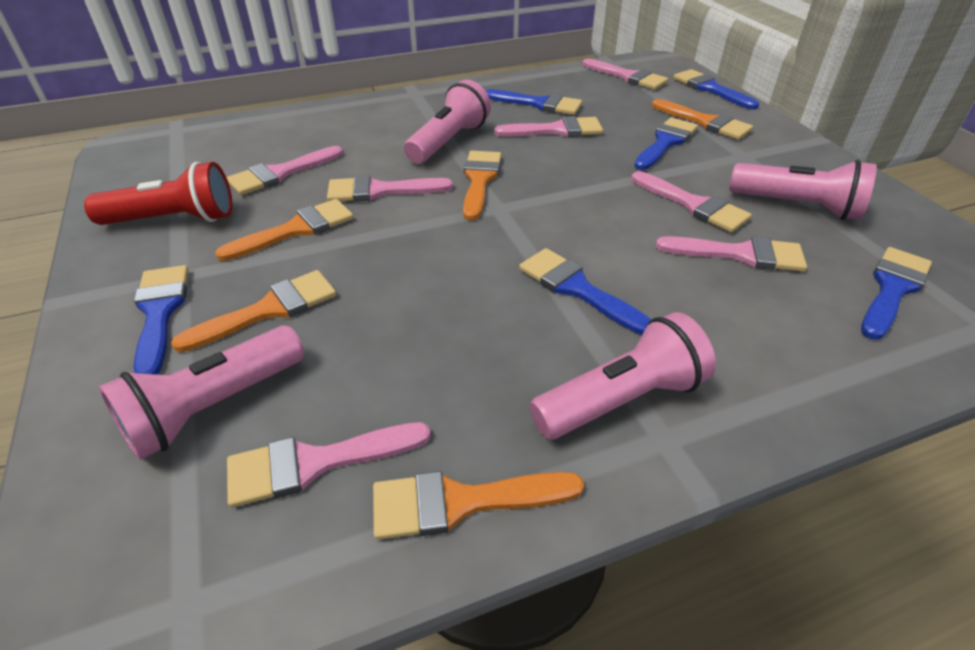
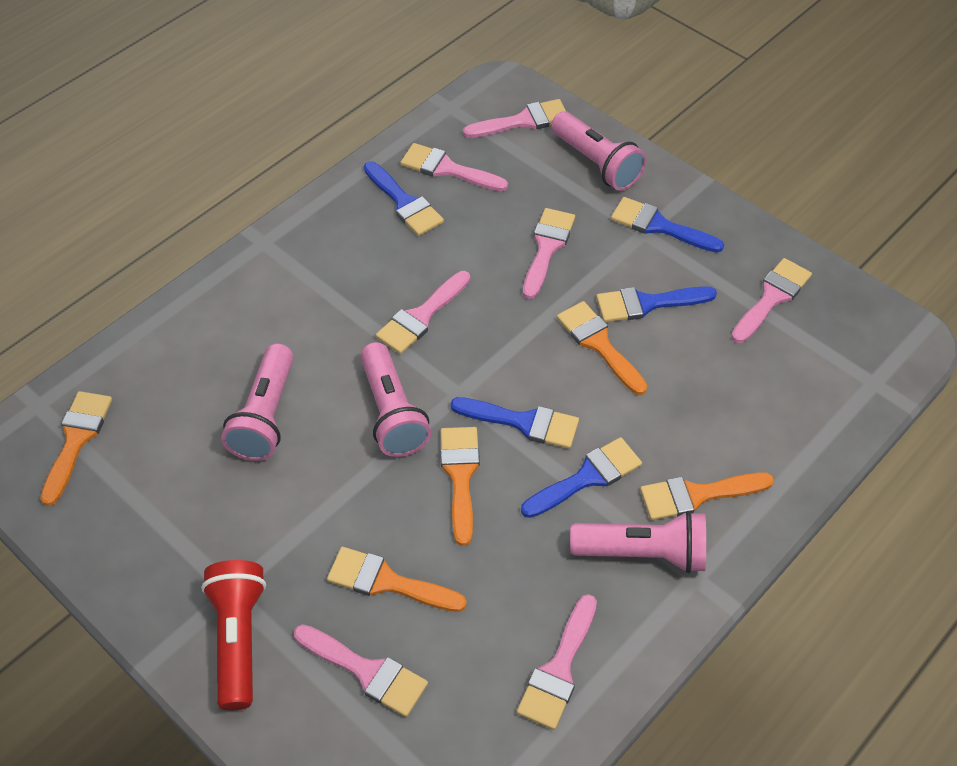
blue brush: [134,265,189,375] [486,89,582,115] [519,248,651,335] [634,117,698,170] [673,69,759,110] [861,247,932,340] = 6 -> [364,161,444,236] [451,397,579,449] [521,437,642,518] [596,286,717,322] [611,197,724,253] = 5

